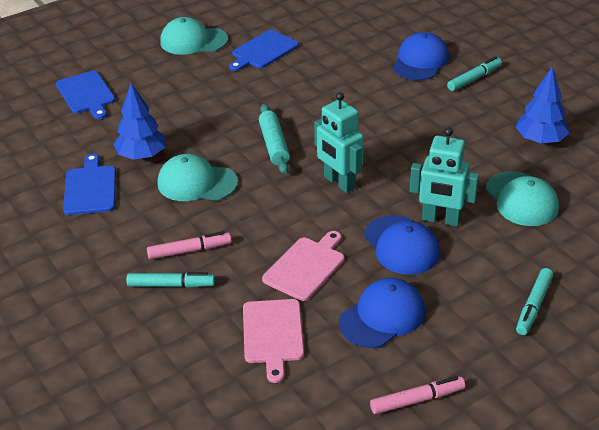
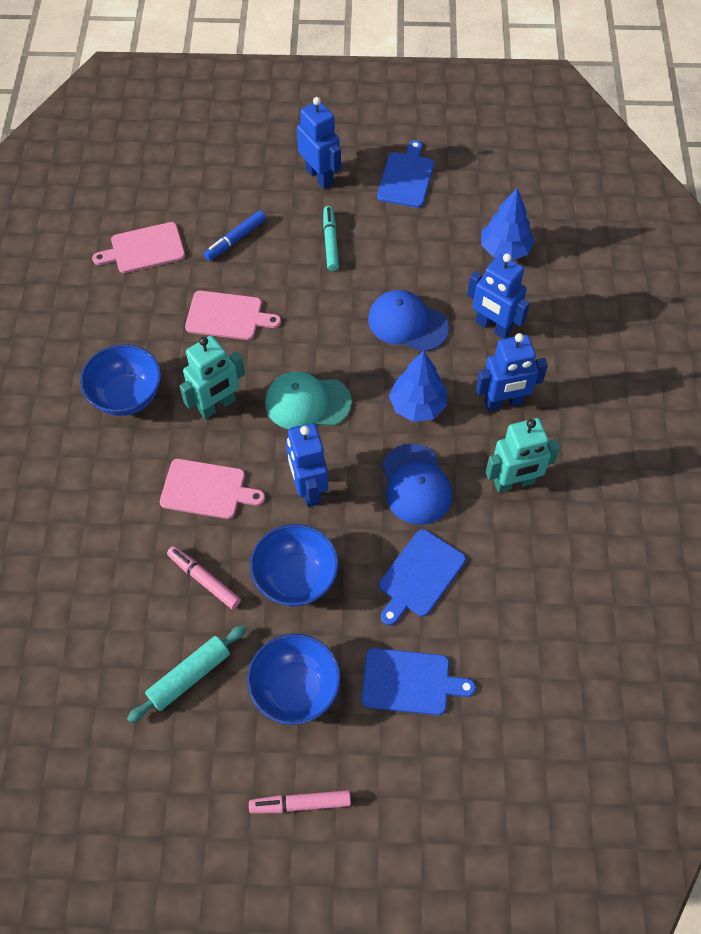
blue bowl: none = 0 -> [80,344,161,416] [247,634,341,725] [250,524,339,606] = 3
blue cap: [339,278,425,348] [364,215,440,275] [392,32,449,80] = 3 -> [368,290,449,352] [382,444,453,525] = 2
blue marker: none = 0 -> [204,210,266,261] = 1
blue robot: none = 0 -> [286,423,328,507] [297,97,341,189] [467,253,530,339] [476,333,548,411] = 4
pink cutting board: [243,299,304,383] [262,231,344,301] = 2 -> [92,222,185,273] [160,459,265,519] [185,291,281,340] = 3
turquoise cap: [157,154,238,201] [160,17,228,55] [486,171,559,226] = 3 -> [265,371,352,429] = 1
turquoise marker: [126,272,215,288] [447,56,502,91] [516,268,553,335] = 3 -> [323,206,339,271] = 1

